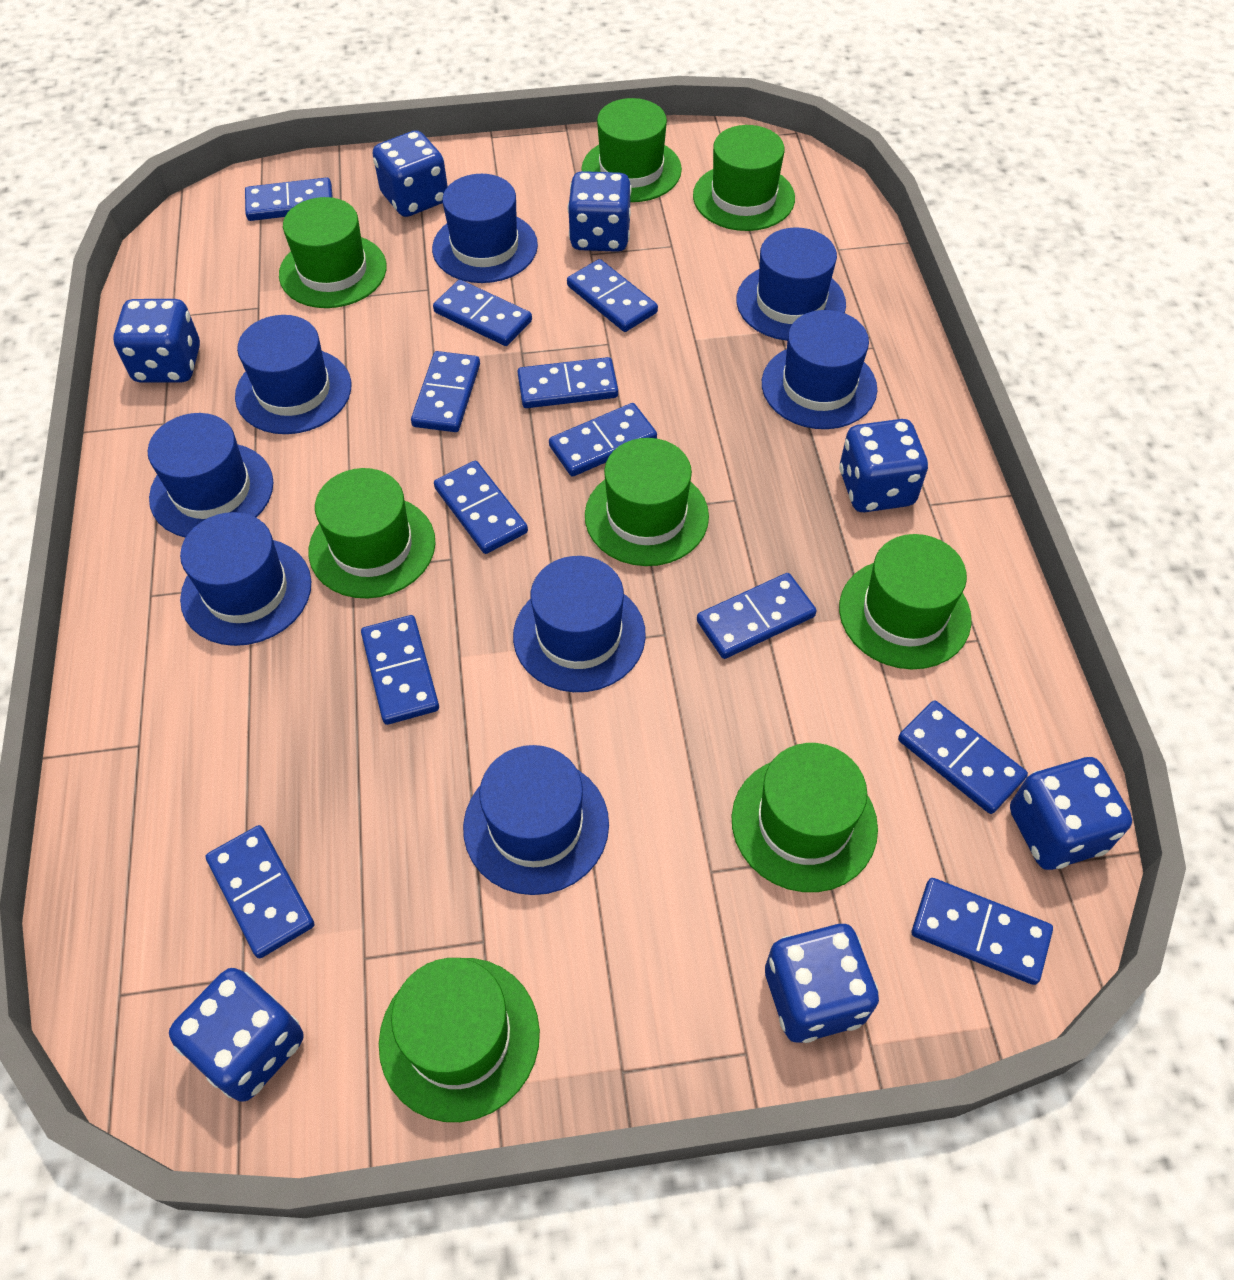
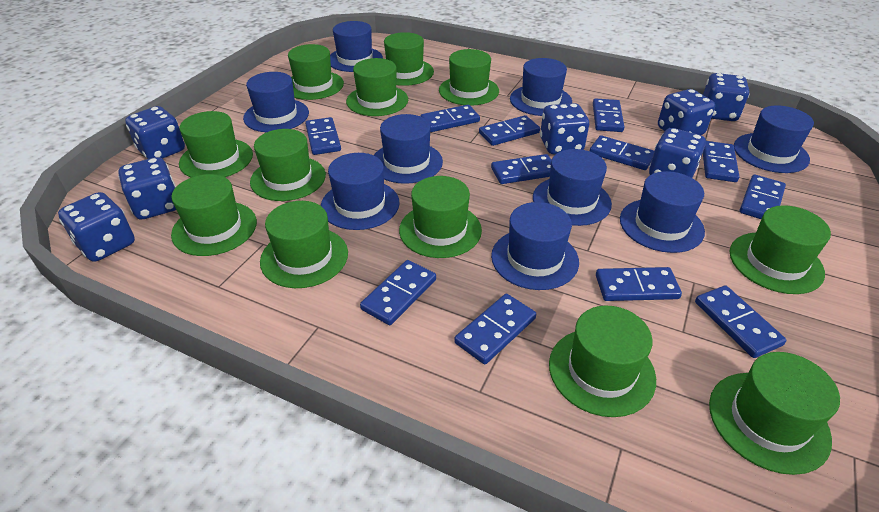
blue hat: [148,413,273,538] [180,512,311,646] [235,315,351,434] [432,174,538,283] [463,745,609,895] [513,556,646,692] [736,227,846,341] [762,310,877,429] = 8 -> [243,72,309,132] [321,153,400,230] [330,21,383,72] [374,114,443,184] [491,202,579,290] [510,58,572,116] [533,149,612,226] [620,171,705,253] [734,105,814,173] = 9
green hat: [279,197,387,308] [309,468,435,599] [379,958,540,1122] [581,98,682,202] [585,438,709,566] [693,125,795,231] [732,743,878,892] [839,534,972,669] = 8 -> [171,174,257,256] [179,111,253,177] [250,129,326,201] [260,201,348,288] [288,44,344,100] [346,58,408,116] [384,32,434,86] [399,176,482,258] [439,49,499,106] [549,306,656,417] [709,352,840,475] [729,205,831,294] = 12

